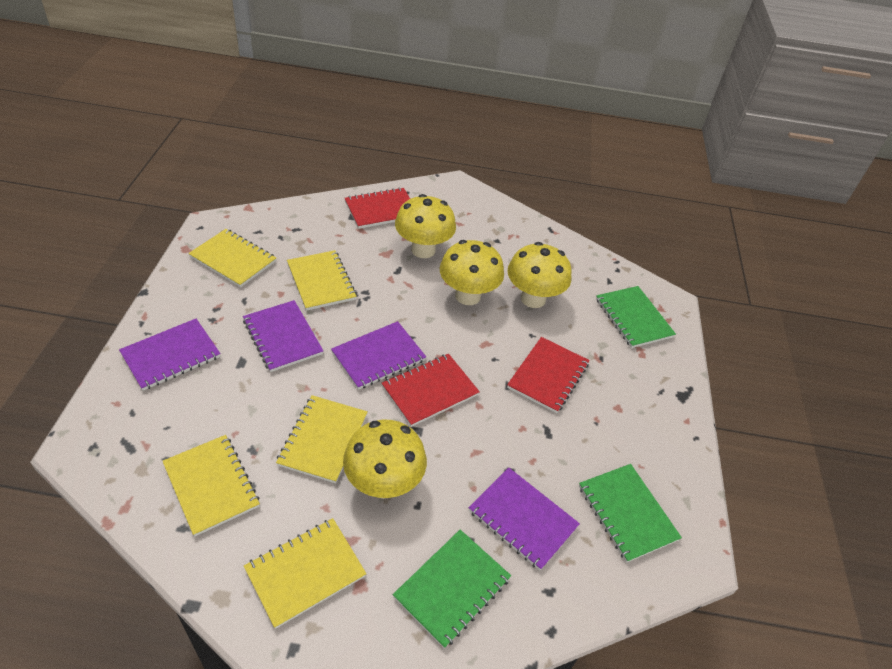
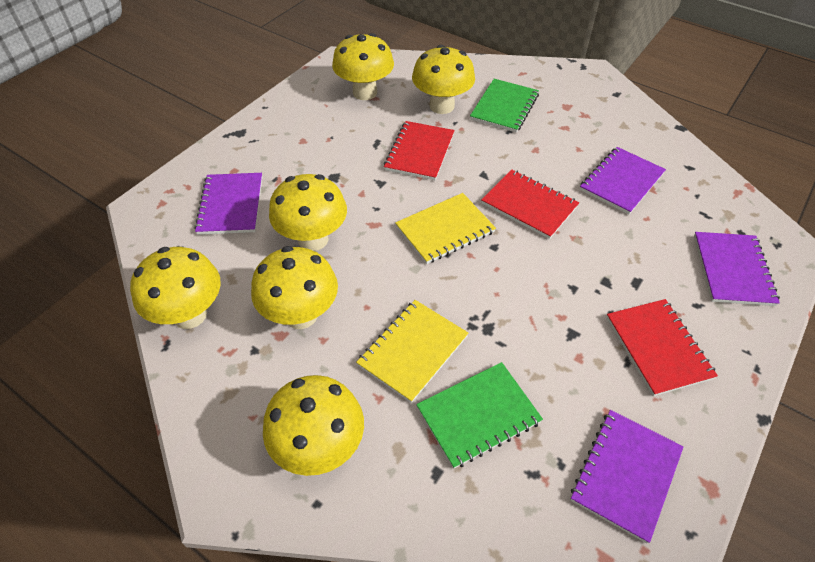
green notebook: [393,530,511,649] [579,464,682,563] [596,286,676,348] = 3 -> [416,362,543,469] [470,79,539,133] = 2
yellow mushroom: [343,420,427,499] [395,194,456,258] [440,240,504,305] [507,242,571,308] = 4 -> [130,247,221,329] [251,246,338,329] [263,375,364,476] [269,174,347,251] [332,33,394,100] [412,45,475,114] = 6
yellow notebook: [163,435,260,536] [188,229,276,287] [244,518,366,629] [276,395,367,483] [287,250,357,311] = 5 -> [356,300,469,403] [395,193,496,264] = 2

